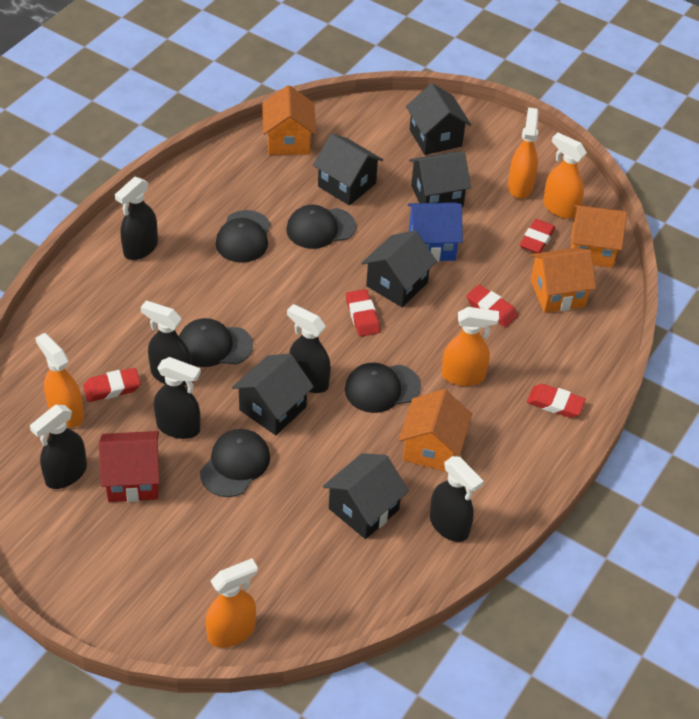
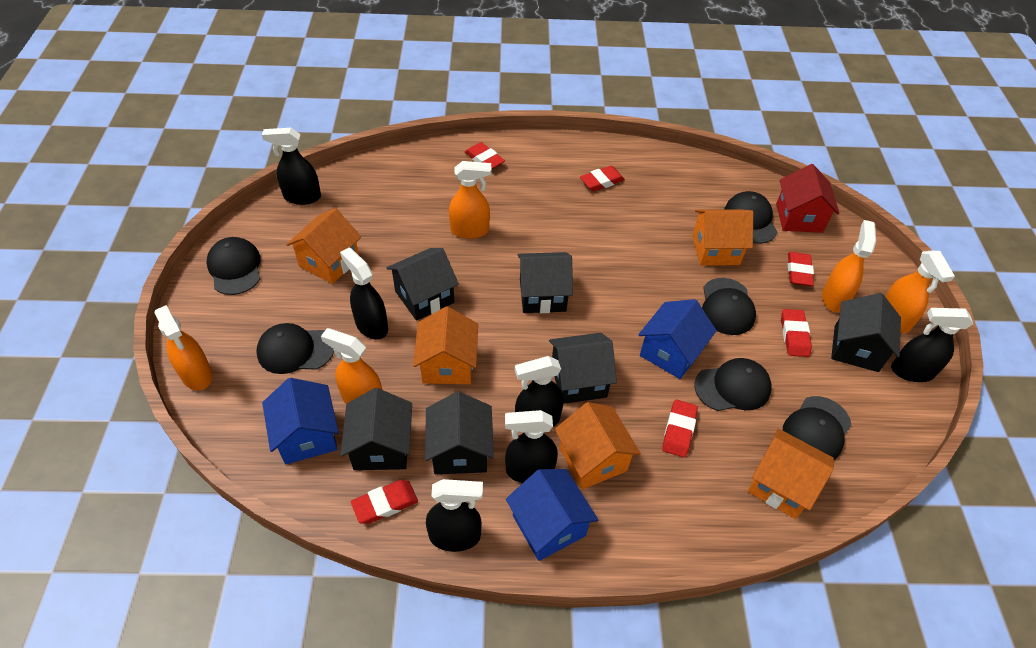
black cap: [179,318,253,367] [200,429,270,497] [216,210,270,263] [286,205,356,249] [345,363,421,413] = 5 -> [207,237,261,295] [256,323,334,374] [694,358,772,411] [702,278,756,335] [724,191,777,244] [783,396,852,460] = 6
blue house: [408,202,463,262] = 1 -> [262,378,339,464] [506,469,598,561] [638,299,717,379] = 3
orange house: [262,85,316,155] [399,389,472,472] [530,248,596,313] [571,205,627,268] = 4 -> [286,208,361,284] [413,306,478,384] [555,402,641,490] [692,209,753,266] [748,428,834,519] = 5
red eraser: [83,368,141,402] [346,289,380,337] [466,285,518,328] [520,219,555,253] [527,384,586,418] = 5 -> [351,480,418,524] [465,142,505,169] [580,166,625,191] [662,399,698,458] [781,309,812,357] [788,252,814,286] = 6

